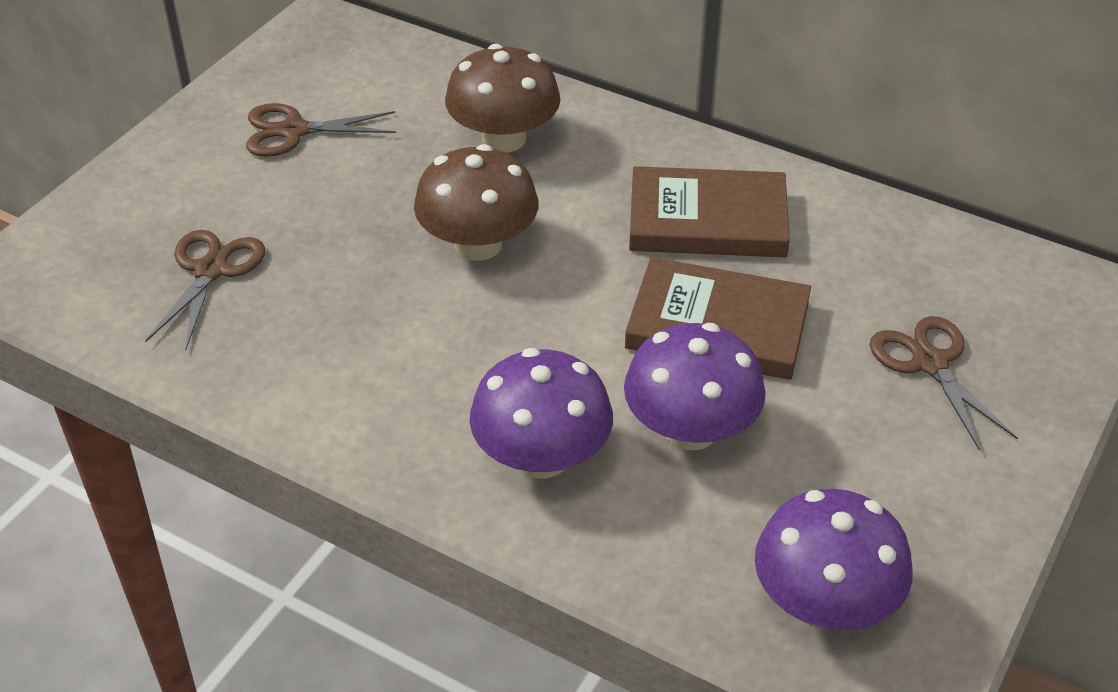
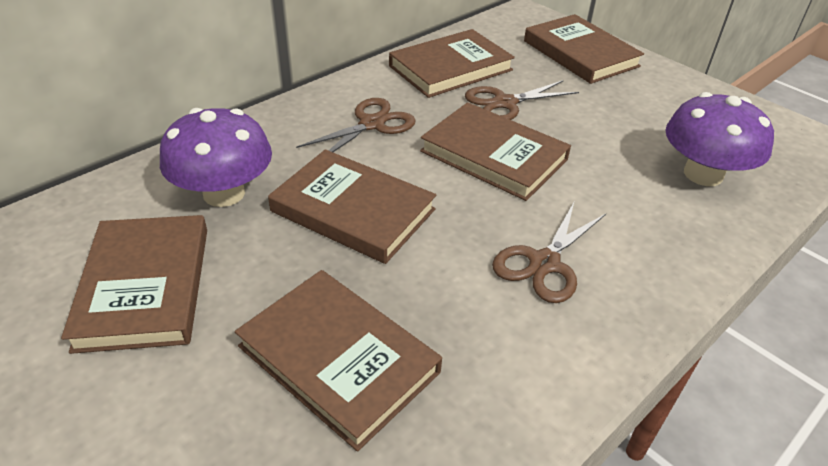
brown book: [625,257,811,380] [629,166,790,257] = 2 -> [61,215,207,354] [235,270,442,452] [268,149,436,264] [389,29,515,98] [420,102,571,201] [524,14,644,84] = 6
brown mushroom: [414,144,539,261] [445,44,560,153] = 2 -> none = 0
purple mushroom: [470,348,613,479] [624,323,766,451] [755,489,913,630] = 3 -> [160,108,272,207] [665,92,774,186] = 2

